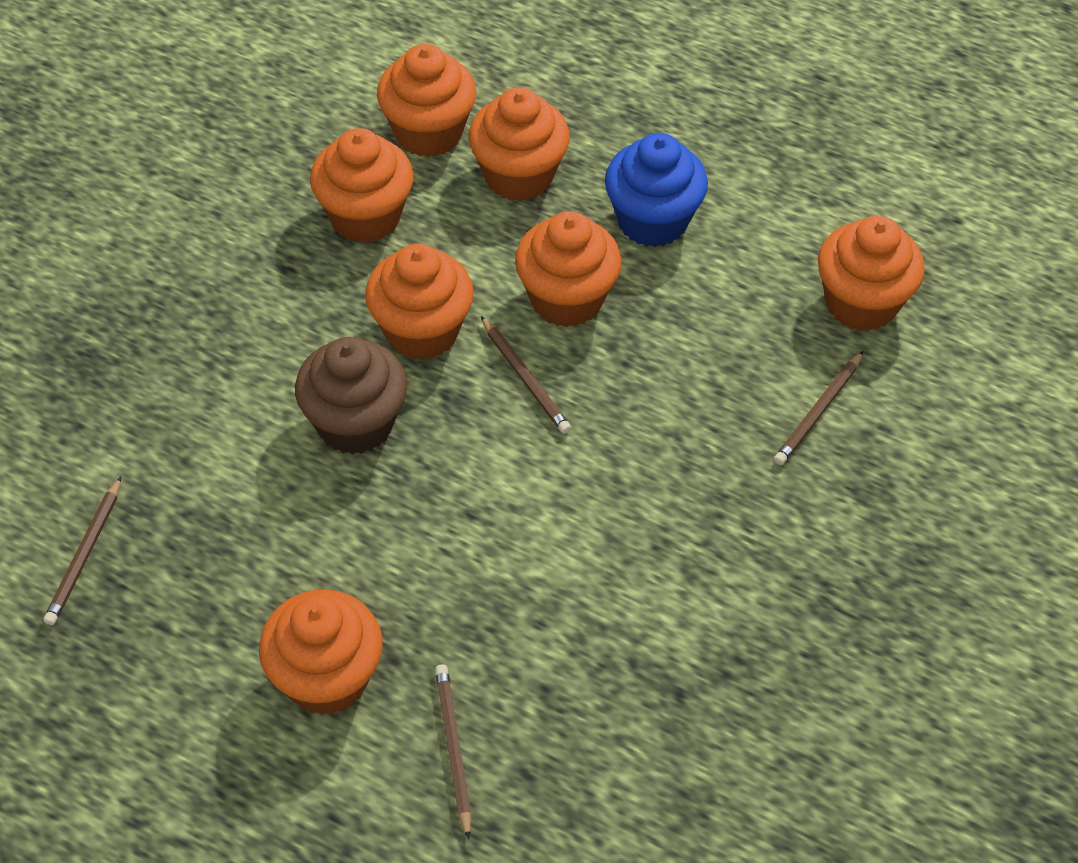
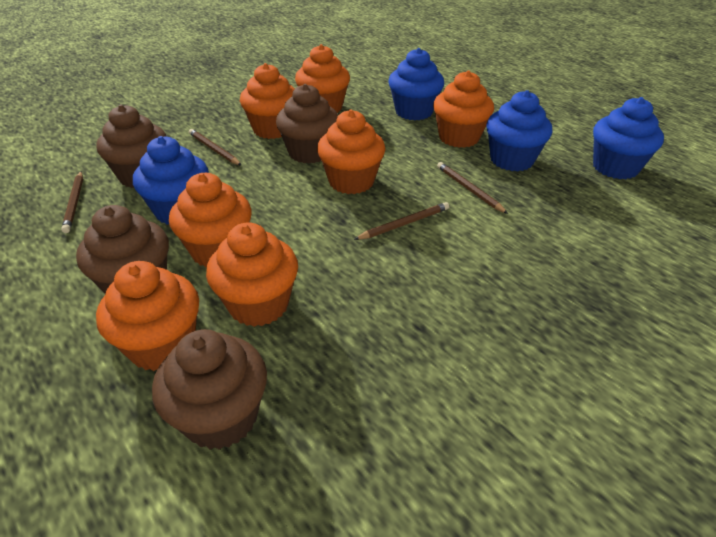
blue cupcake: [605,133,708,247] = 1 -> [133,136,209,225] [389,48,444,121] [486,90,552,171] [593,97,664,179] = 4
brown cupcake: [295,337,407,455] = 1 -> [76,205,169,294] [96,105,167,188] [152,329,267,450] [276,84,338,164] = 4

